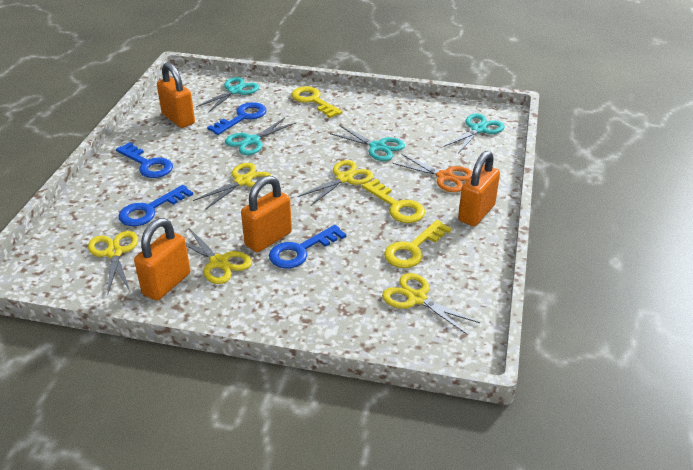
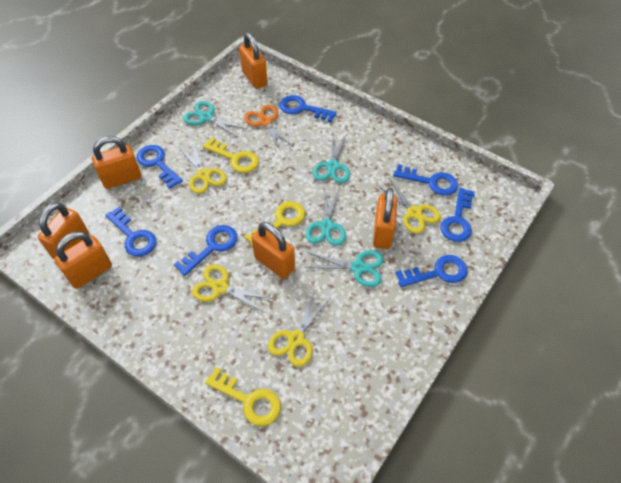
blue key: [116,142,173,178] [119,185,193,226] [207,102,266,135] [269,225,346,269] = 4 -> [105,207,156,256] [136,145,183,188] [174,225,237,276] [280,95,337,122] [393,164,458,196] [396,255,468,287] [440,188,475,242] = 7
orange padlock: [134,218,190,301] [157,62,195,128] [241,175,292,252] [458,151,500,226] = 4 -> [38,202,89,259] [54,231,112,289] [92,136,142,189] [239,33,268,89] [251,222,295,279] [373,188,397,249] = 6
yellow scissors: [88,231,138,295] [186,228,252,284] [193,163,271,210] [297,160,373,206] [382,273,480,335] = 5 -> [179,143,227,194] [192,264,274,313] [268,292,330,367] [377,177,441,234] = 4

